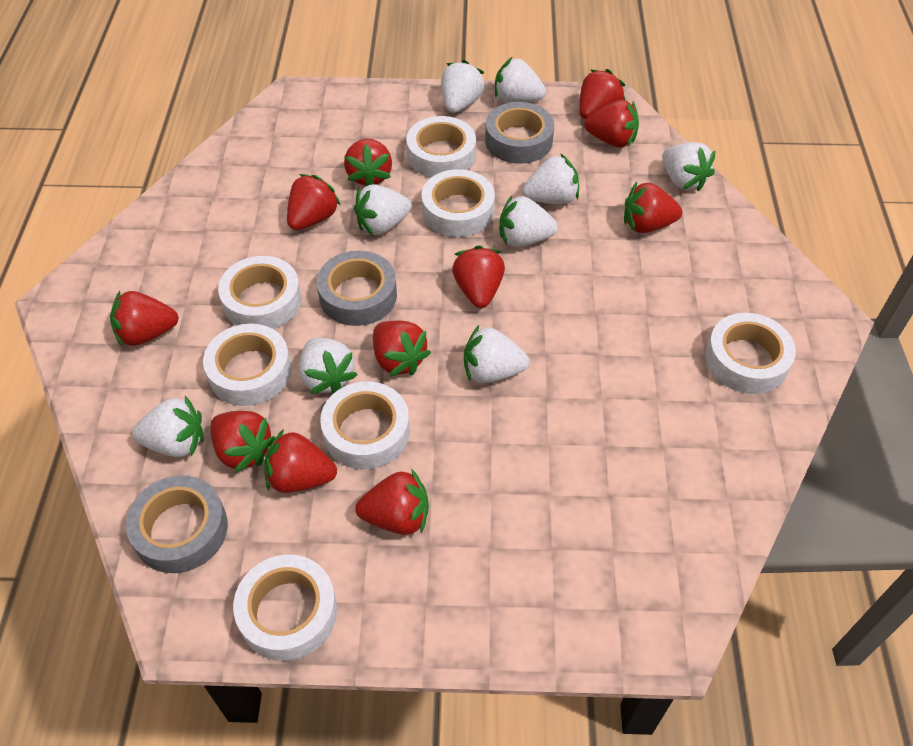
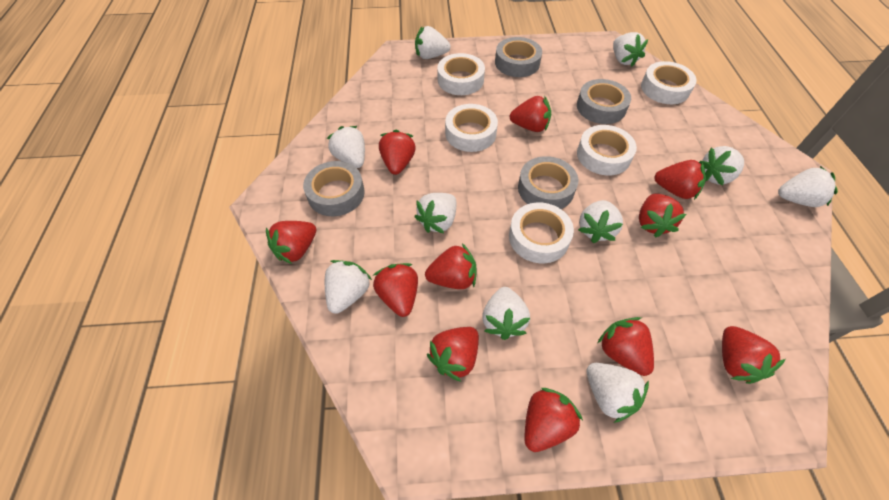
grey tape: [126,475,228,573] [317,251,397,326] [485,102,554,164] = 3 -> [303,161,365,216] [495,37,542,77] [518,156,579,209] [577,79,631,124] = 4
white strawberry: [132,396,204,457] [299,338,358,394] [354,184,412,235] [441,60,485,113] [464,325,529,383] [495,57,546,103] [499,195,558,247] [522,154,579,204] [662,142,716,192] = 9 -> [325,260,372,314] [327,126,365,168] [414,193,456,233] [415,26,451,59] [482,287,530,340] [578,200,623,243] [586,363,649,423] [613,32,648,67] [699,146,744,185] [778,166,838,207] = 10
white tape: [203,324,291,406] [218,256,301,329] [233,554,337,661] [320,381,410,469] [406,116,476,178] [421,169,495,237] [705,313,796,394] = 7 -> [437,53,485,95] [445,104,498,152] [509,202,574,263] [577,125,637,176] [641,61,697,104] = 5

